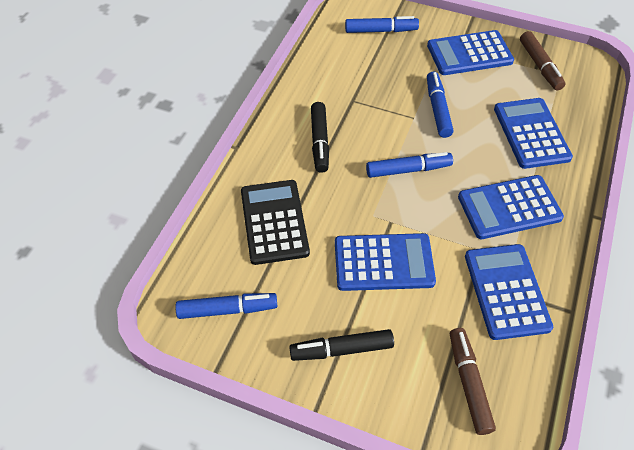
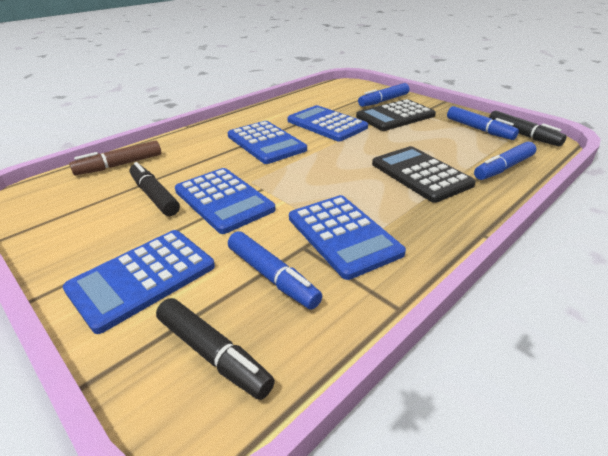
black calculator: [241,180,310,265] = 1 -> [356,99,436,131] [372,146,476,203] = 2
black marker: [289,329,394,361] [311,102,329,173] = 2 -> [129,162,180,216] [156,298,275,400] [489,111,567,146] = 3
brown marker: [450,328,496,435] [520,31,566,90] = 2 -> [69,140,161,175] = 1

